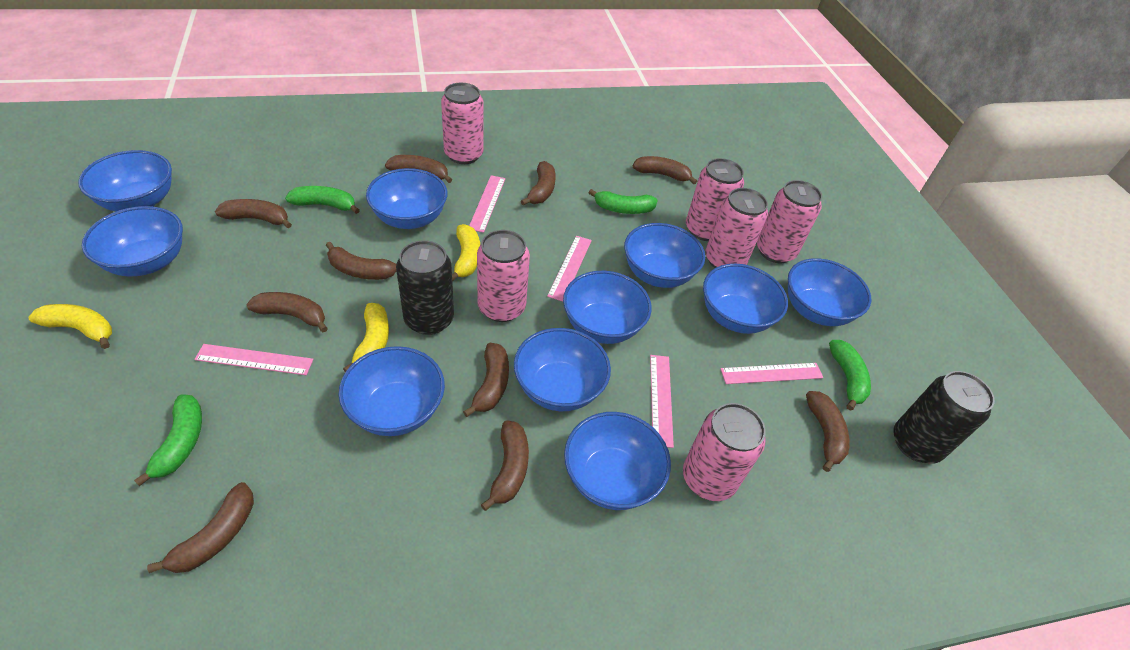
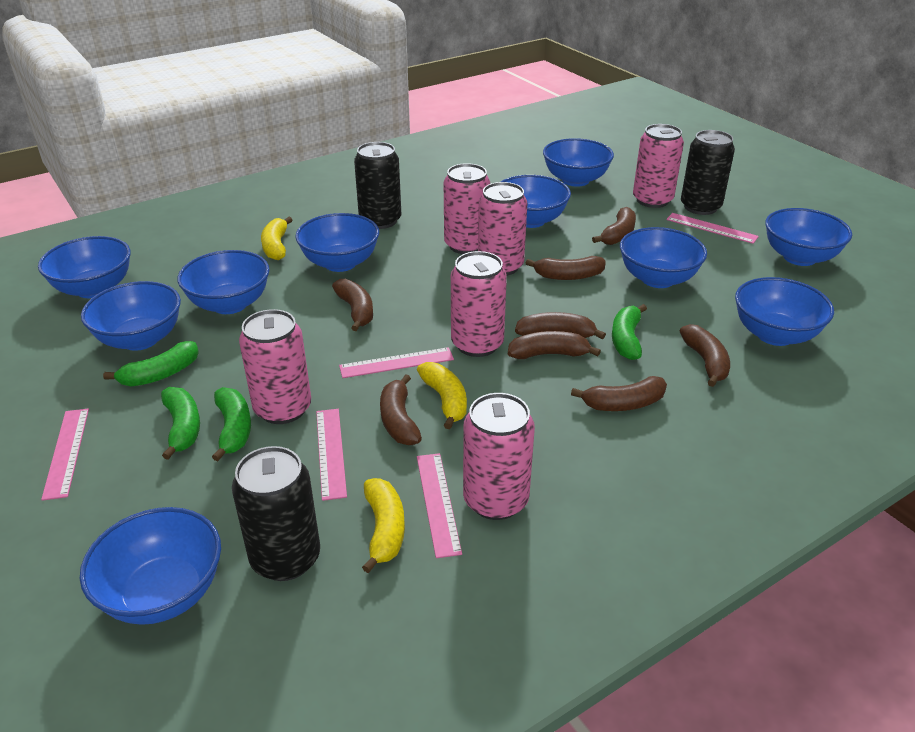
black can: [396,240,454,335] [893,371,995,464] = 2 -> [232,446,320,581] [354,142,401,229] [681,130,735,215] = 3
brown banana: [147,482,254,573] [215,199,292,228] [246,292,328,332] [326,242,397,280] [385,155,452,183] [463,342,509,417] [481,420,529,511] [521,161,556,205] [633,156,697,184] [806,391,850,472] = 10 -> [332,279,373,331] [380,374,422,445] [508,331,601,359] [515,312,606,339] [526,256,606,280] [571,376,667,411] [592,207,636,245] [680,324,730,387] = 8

